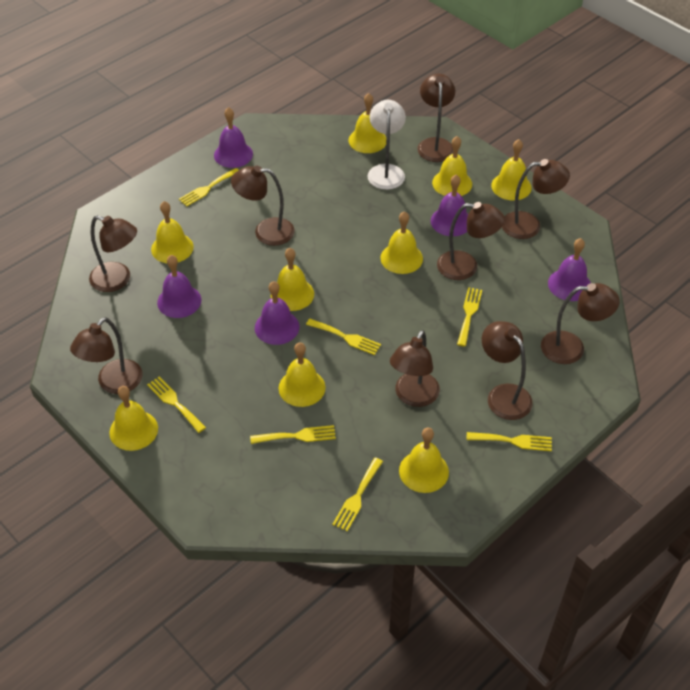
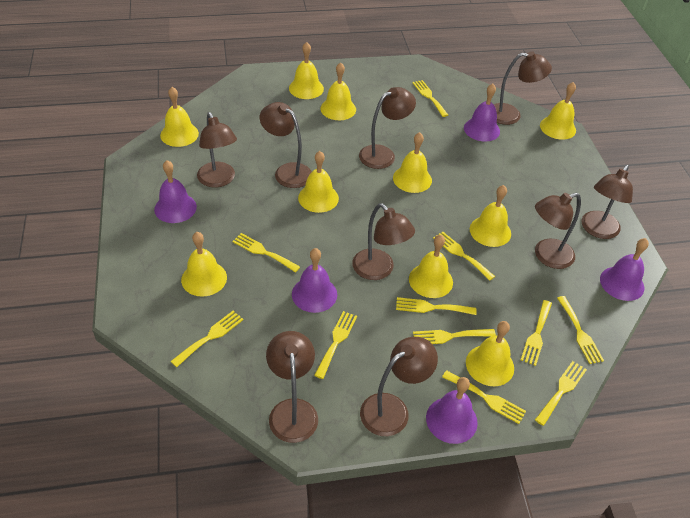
white lamp: [367,100,406,190] = 1 -> none = 0
yellow bell: [109,386,158,451] [151,201,194,263] [271,248,314,311] [279,342,325,407] [349,93,386,153] [380,211,423,274] [399,428,449,493] [432,136,472,196] [491,139,532,201] = 9 -> [160,87,199,147] [181,232,227,297] [289,42,324,99] [298,151,339,213] [320,62,356,120] [393,132,432,193] [409,235,453,298] [466,321,514,386] [470,185,511,247] [540,82,576,140] = 10
yellow fork: [147,376,206,433] [179,168,238,206] [250,425,336,444] [306,319,381,355] [332,458,383,532] [457,287,482,347] [466,432,552,451] = 7 -> [170,311,244,367] [232,233,300,273] [314,311,357,379] [396,297,477,315] [412,80,448,117] [413,329,496,344] [433,231,495,281] [442,370,526,424] [521,300,552,366] [535,361,587,426] [557,296,604,364] = 11

